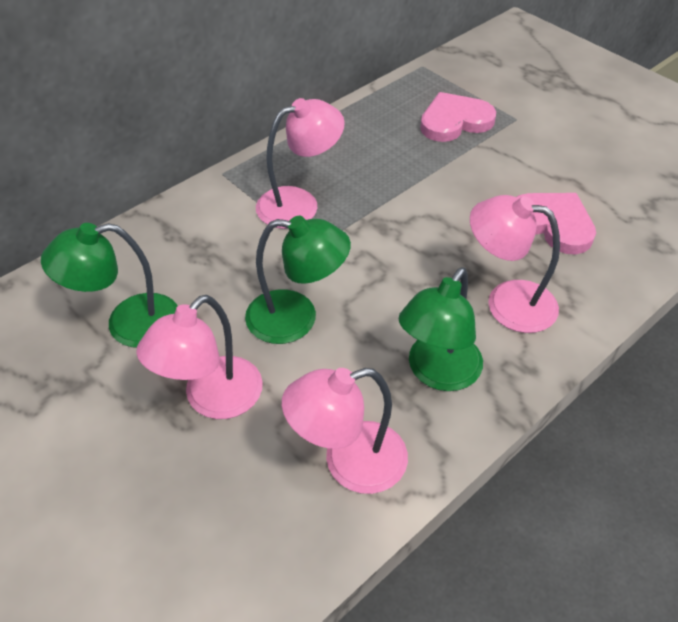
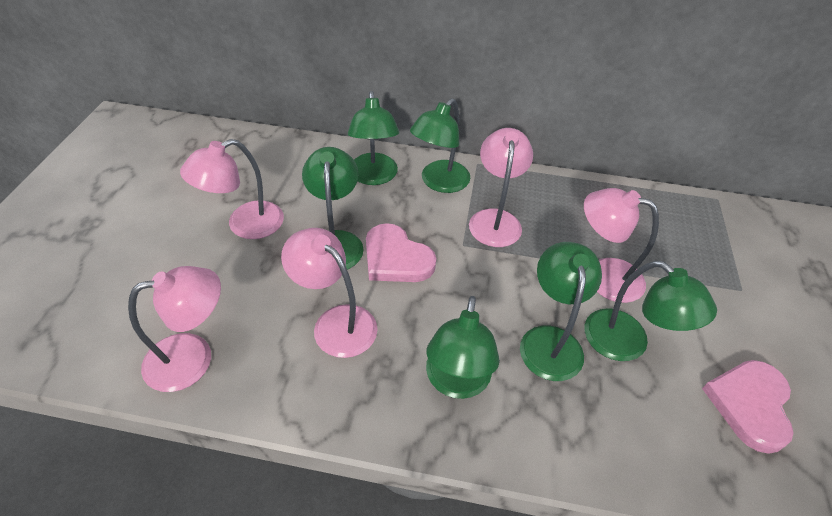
green lamp: [41,223,177,348] [245,216,351,344] [398,267,483,391] = 3 -> [302,147,364,270] [348,91,399,185] [410,98,470,193] [426,296,500,399] [520,242,602,381] [585,260,717,361] = 6
pink lamp: [136,295,263,419] [256,98,345,229] [282,368,408,494] [470,195,560,333] = 4 -> [128,266,221,392] [180,139,284,239] [281,228,378,358] [469,128,533,247] [584,188,659,303] = 5

